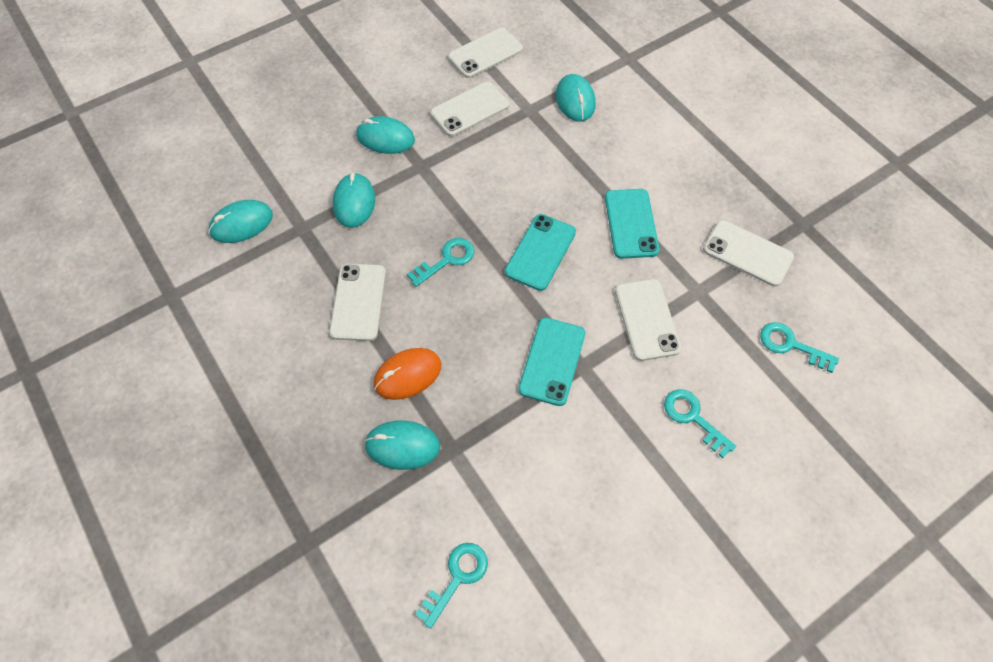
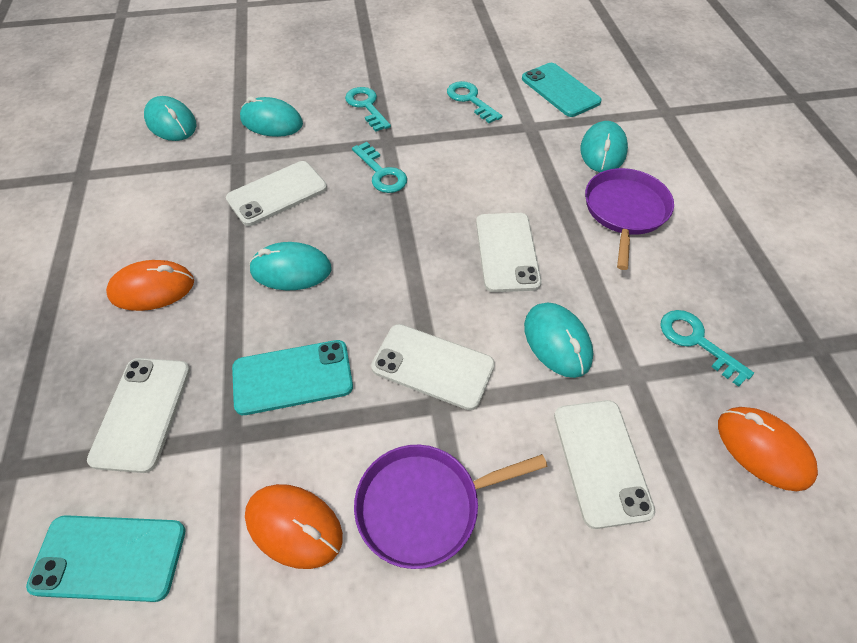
orange mouse: [374,348,441,400] = 1 -> [106,260,194,311] [245,484,343,569] [718,407,818,491] = 3
purple pan: none = 0 -> [354,445,548,569] [585,168,674,270] = 2

